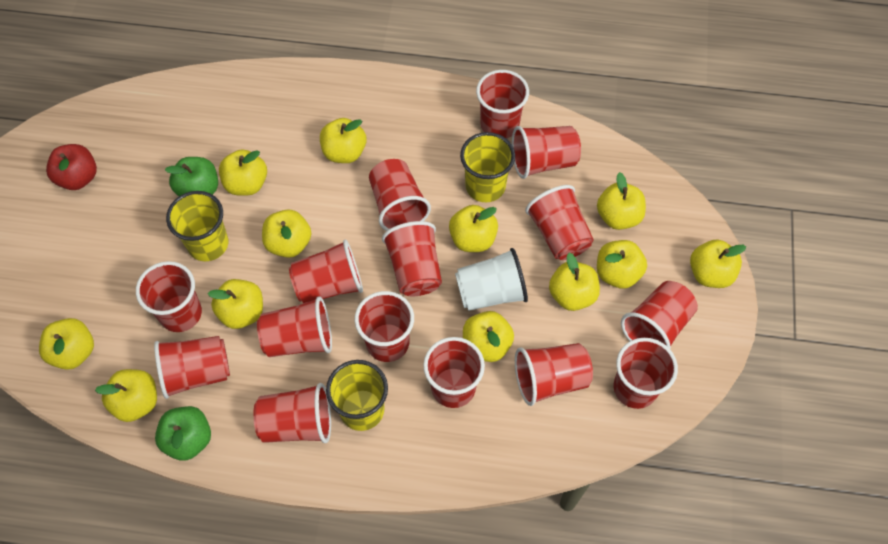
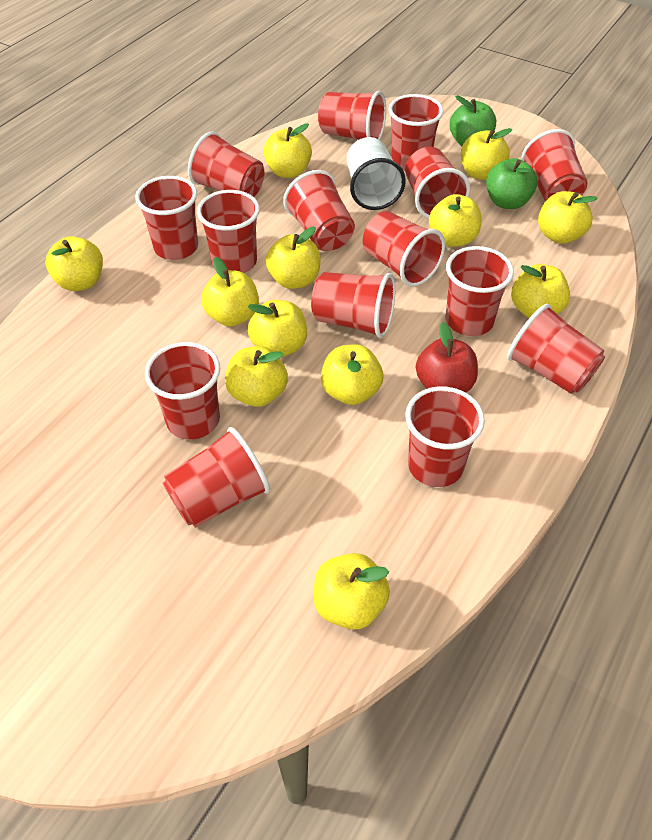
yellow cup: [166,191,228,261] [326,360,388,431] [460,132,515,202] = 3 -> none = 0

